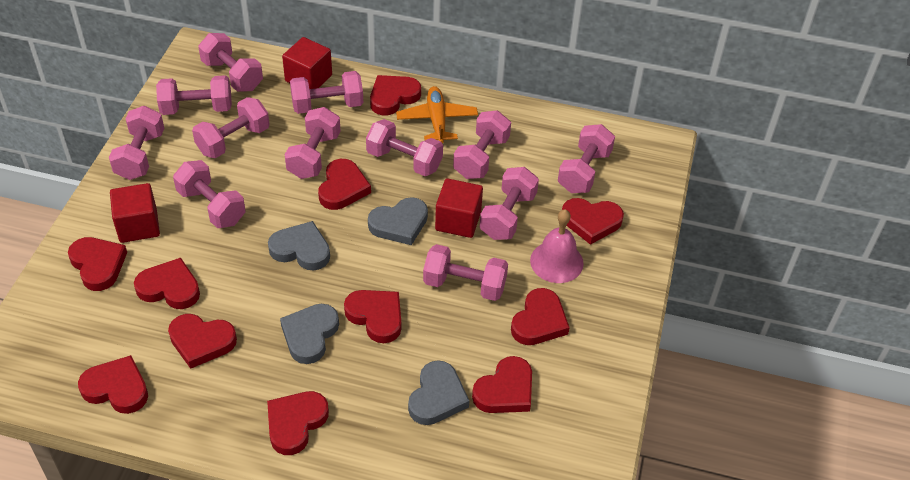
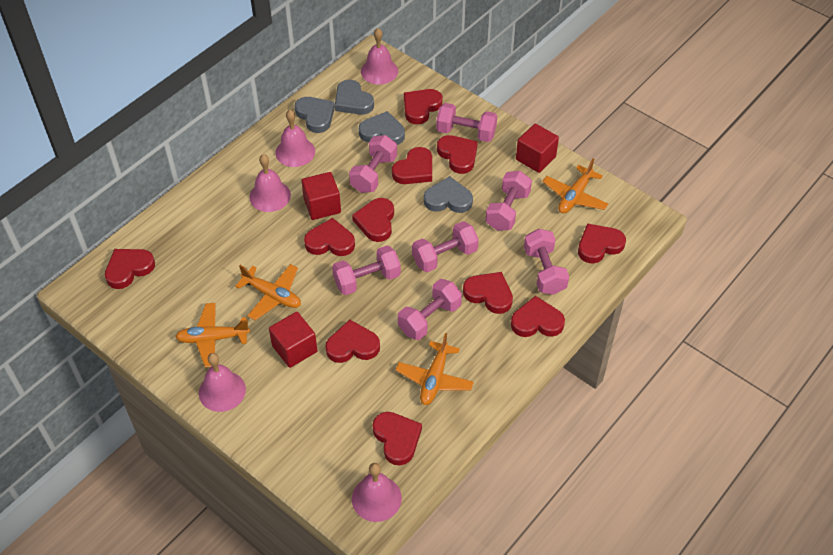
orange plane: [396,86,478,144] = 1 -> [175,303,250,368] [235,264,301,320] [396,333,474,405] [542,159,608,214] = 4
pink bell: [530,209,584,283] = 1 -> [199,353,246,412] [249,154,291,212] [275,110,315,167] [352,463,402,522] [361,28,398,84] = 5
pink dumbbell: [109,106,164,180] [156,75,232,115] [173,160,246,228] [192,97,270,158] [198,33,263,92] [285,107,341,179] [290,71,363,114] [366,119,443,176] [423,244,508,301] [453,110,511,179] [480,167,539,240] [558,124,615,193] = 12 -> [332,245,401,295] [349,135,397,193] [398,279,462,340] [412,221,479,272] [436,103,497,142] [485,171,532,231] [524,229,569,295] = 7

